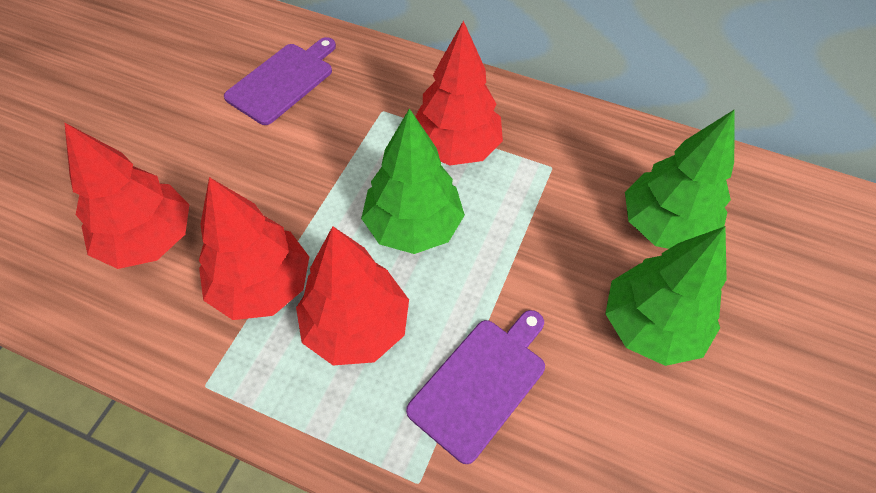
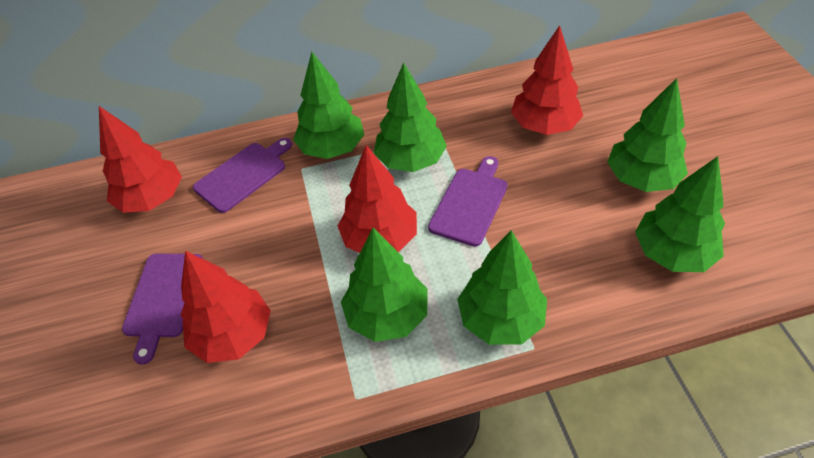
green tree: [361,108,465,254] [605,226,727,366] [625,109,735,249] = 3 -> [293,52,364,159] [341,227,428,342] [374,62,447,172] [457,230,547,345] [607,78,688,192] [635,156,725,272] = 6
purple cutting board: [224,37,336,125] [406,310,545,464] = 2 -> [122,254,203,365] [193,138,292,213] [428,156,508,247] = 3

